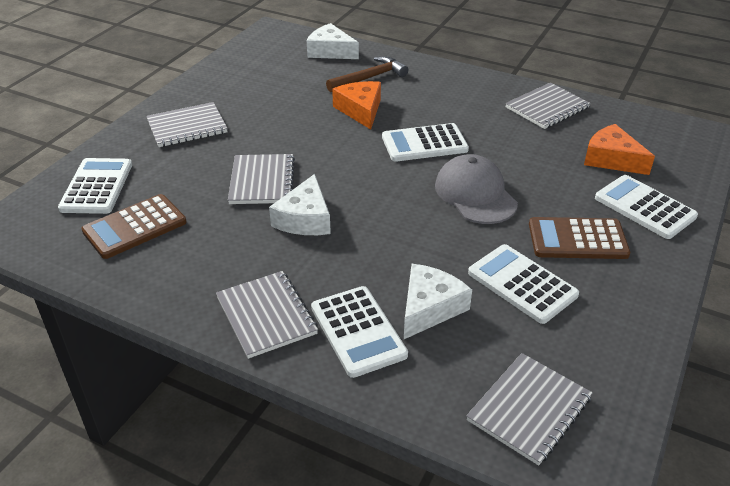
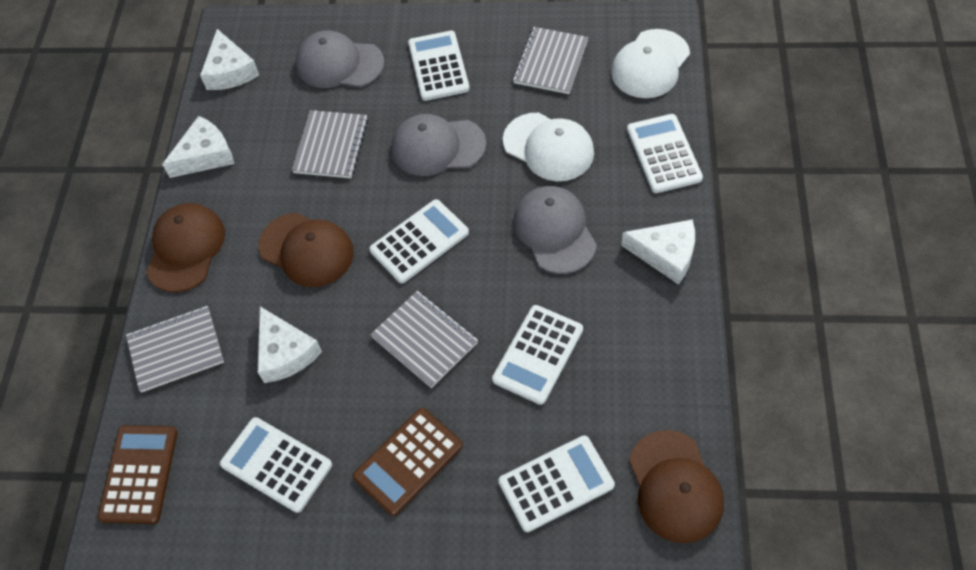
brown cap: none = 0 -> [146,203,225,292] [259,213,354,287] [629,430,724,543] = 3
brown hammer: [326,56,408,92] = 1 -> none = 0
grey cap: [435,154,518,224] = 1 -> [296,30,385,88] [392,114,486,176] [514,186,597,274] = 3
grey notebook: [146,102,228,147] [216,271,318,359] [228,154,295,204] [466,353,593,466] [505,83,590,129] = 5 -> [126,306,224,392] [292,110,368,178] [370,291,478,388] [513,27,588,94] = 4
orange cheese: [332,81,381,129] [584,124,655,175] = 2 -> none = 0
white calculator: [58,158,132,214] [311,286,408,378] [382,123,469,162] [468,244,579,324] [595,175,698,239] = 5 -> [220,417,332,513] [369,199,469,283] [408,31,470,101] [492,305,583,405] [498,435,615,532] [627,114,703,193] = 6
white cap: none = 0 -> [503,113,594,181] [611,29,690,98] = 2
white cheese: [269,174,331,235] [307,23,359,59] [404,264,472,339] = 3 -> [162,116,234,178] [200,29,259,90] [258,307,322,383] [621,219,695,285] = 4

